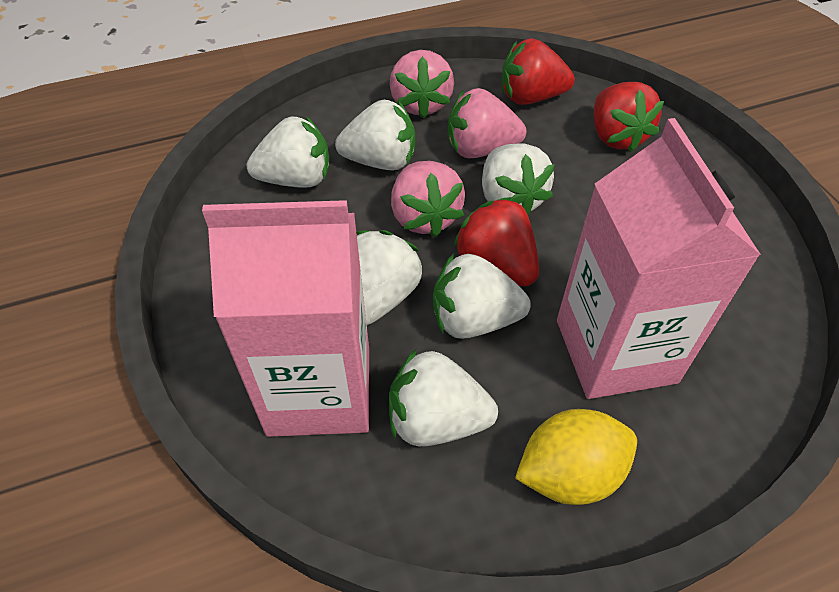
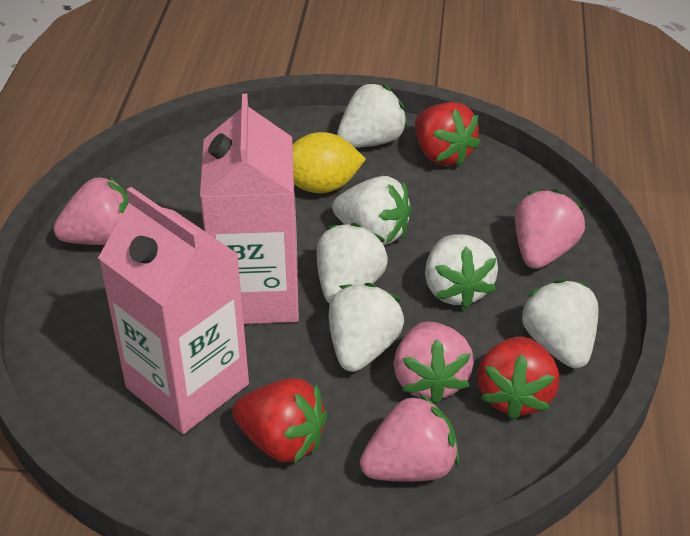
pink strawberry: [390,50,454,119] [391,161,465,237] [448,88,526,158] = 3 -> [53,176,129,245] [360,394,459,482] [394,322,474,405] [515,189,585,269] = 4

